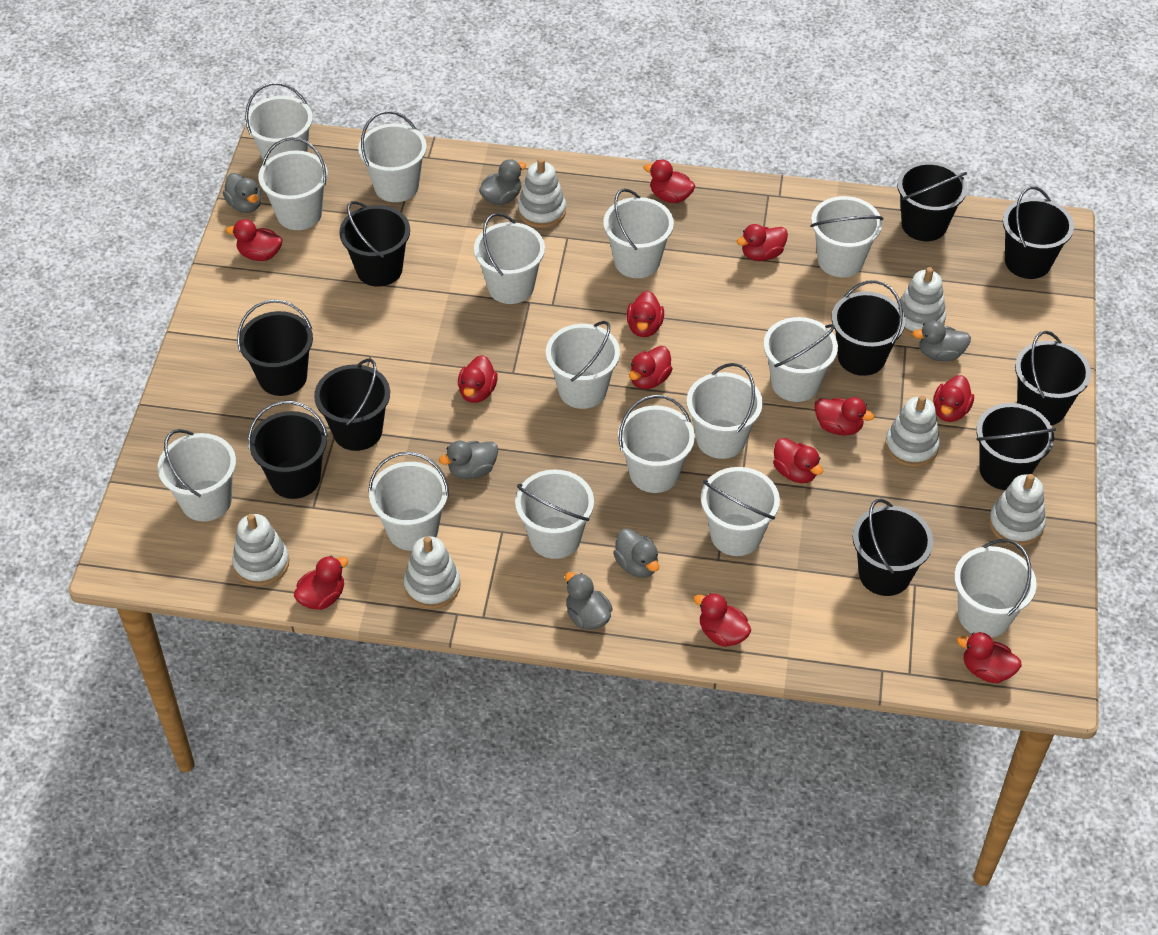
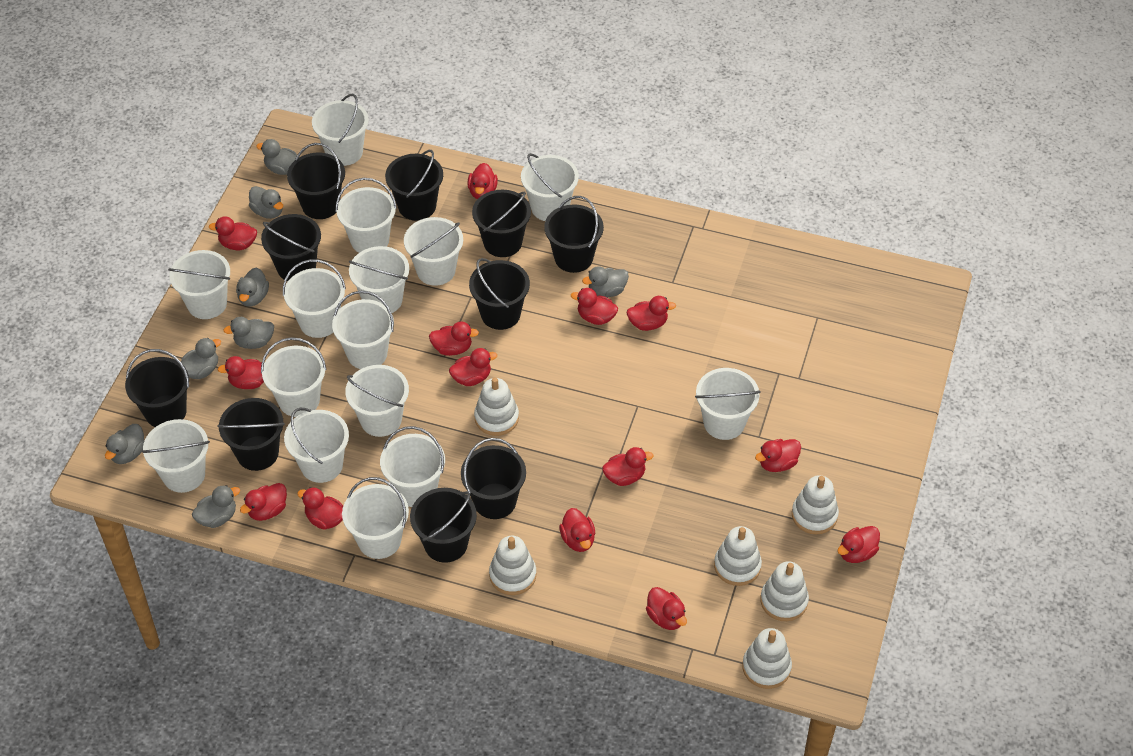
grey duck: [223,173,261,213] [439,441,498,479] [479,159,527,205] [565,572,613,630] [613,528,659,578] [913,320,971,361] = 6 -> [105,424,145,464] [181,338,221,379] [192,485,240,528] [223,317,274,349] [236,267,269,306] [249,186,283,219] [256,139,297,175] [582,266,629,298] = 8
red duck: [226,219,282,261] [294,556,348,610] [458,355,498,403] [626,291,664,337] [629,346,673,389] [644,160,695,203] [694,593,751,647] [737,224,788,261] [773,438,823,483] [814,397,874,436] [933,375,974,422] [957,632,1022,683] = 12 -> [209,216,257,250] [218,356,264,389] [240,483,287,521] [297,487,343,530] [429,321,479,356] [449,348,497,386] [467,163,498,199] [559,508,595,552] [571,288,618,325] [602,447,653,486] [626,296,676,331] [646,587,687,630] [755,439,801,472] [837,526,880,563] = 14

